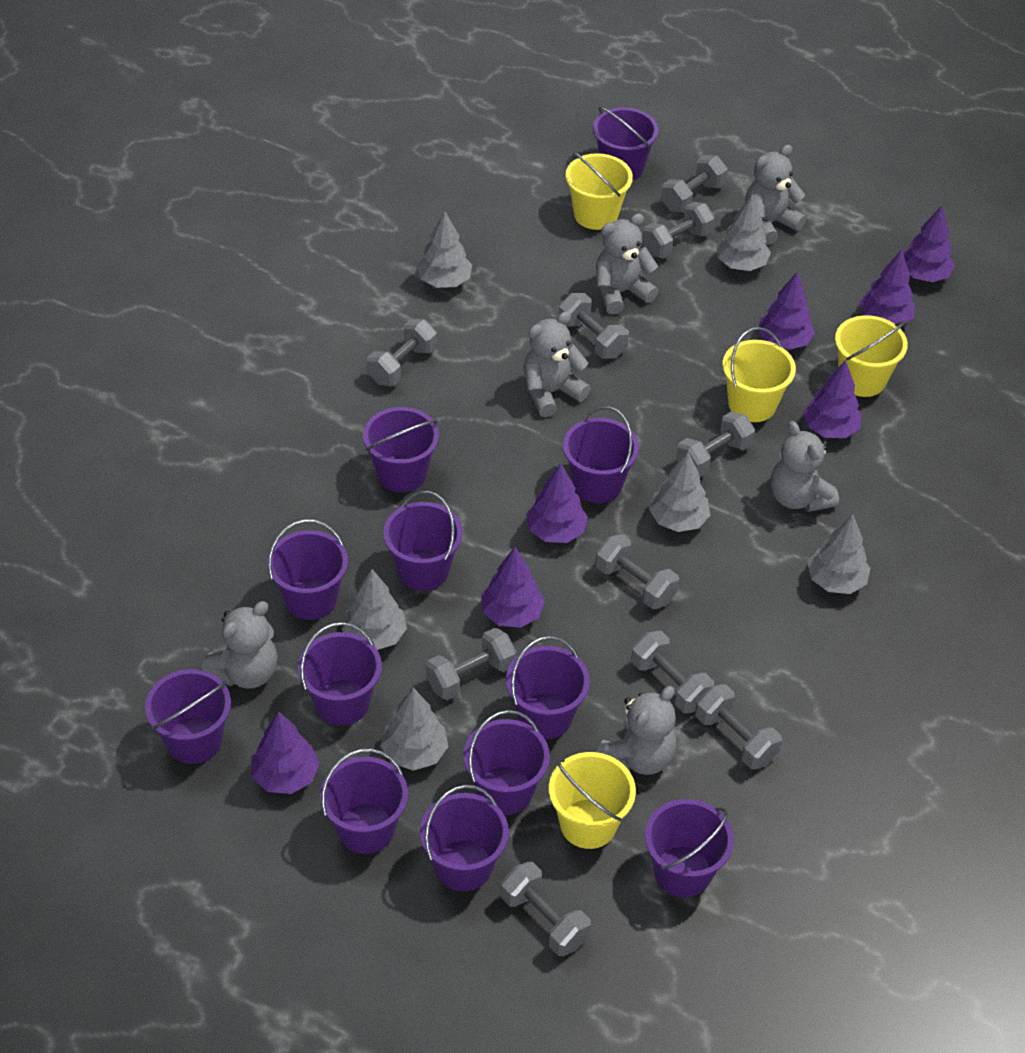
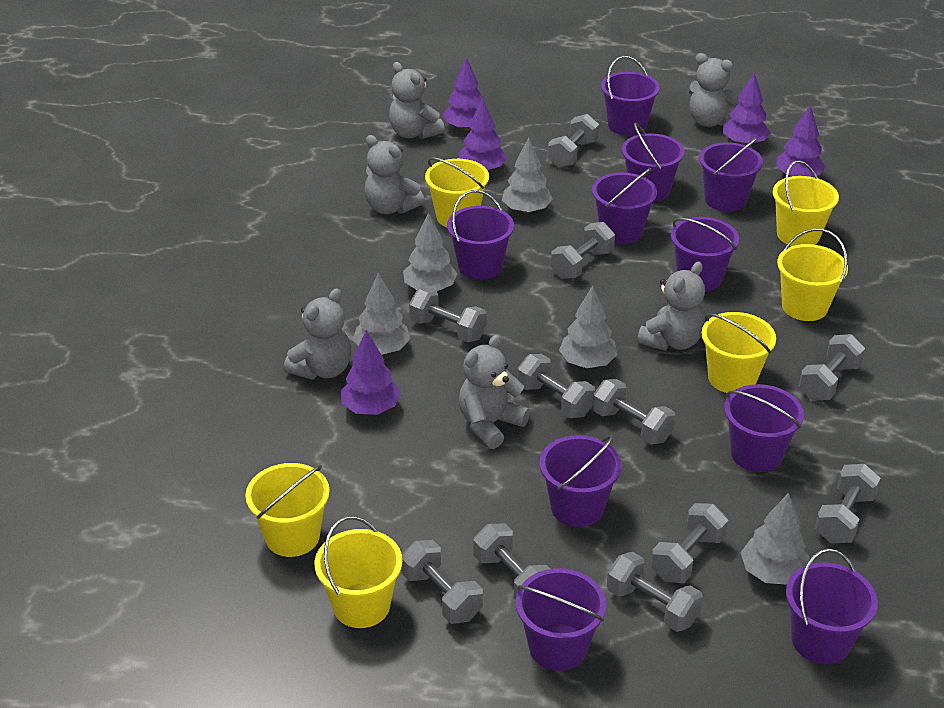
grey dumbbell: [367,319,437,386] [426,628,516,700] [501,862,591,956] [558,293,629,359] [595,534,679,609] [631,631,714,713] [642,202,715,258] [661,155,728,213] [676,411,755,477] [695,684,782,769] = 10 -> [401,540,483,624] [409,288,487,342] [474,523,550,600] [517,354,595,418] [548,114,599,168] [551,222,615,279] [592,379,676,445] [607,552,703,632] [651,503,728,583] [799,334,865,400] [815,464,881,543] = 11
grey tree: [342,569,407,650] [380,687,448,771] [417,211,472,288] [649,452,711,532] [716,194,771,271] [807,514,870,594] = 6 -> [353,273,410,355] [403,213,458,291] [502,137,553,214] [559,286,617,368] [741,493,809,584] = 5
purple bucket: [145,669,231,764] [268,519,348,620] [298,622,382,725] [320,749,408,854] [363,407,439,492] [383,491,463,591] [420,785,509,891] [464,710,550,815] [506,636,590,739] [563,406,639,503] [593,107,658,181] [645,799,734,897] = 12 -> [447,190,514,280] [516,568,606,671] [540,435,621,527] [592,168,657,244] [601,56,660,136] [622,123,684,202] [671,217,739,292] [699,138,763,212] [724,384,804,472] [786,549,878,664] = 10
purple tree: [251,712,320,794] [481,547,545,628] [526,463,588,543] [758,272,815,350] [803,360,862,438] [859,250,915,324] [903,206,955,282] = 7 -> [341,330,401,415] [443,58,484,131] [458,98,507,170] [723,73,771,146] [776,105,826,177] = 5
yellow bucket: [549,752,636,849] [566,152,633,230] [722,327,796,422] [835,315,908,397] = 4 -> [245,463,330,557] [315,516,402,628] [425,157,489,227] [702,312,776,393] [773,160,839,246] [777,228,848,321] = 6

